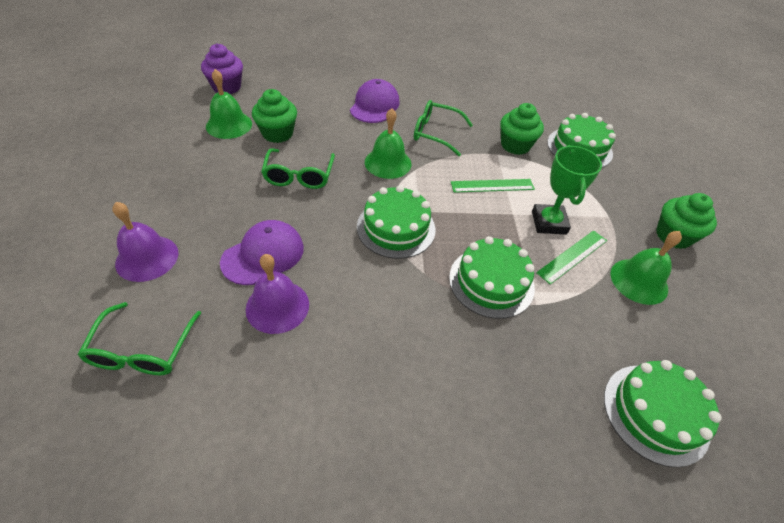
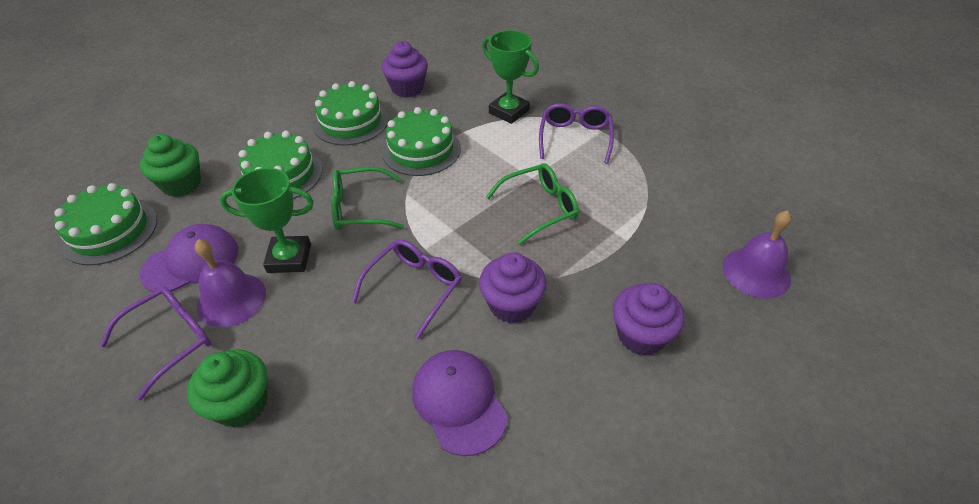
green bell: [206,69,252,139] [365,108,411,179] [611,231,682,305] = 3 -> none = 0
green cupcake: [252,89,297,143] [500,103,544,155] [656,193,717,249] = 3 -> [140,134,201,197] [187,349,267,428] = 2
green glasses: [78,302,201,375] [261,148,335,189] [414,100,473,156] = 3 -> [331,167,404,231] [486,163,579,245] = 2
green ruler: [451,179,535,193] [536,230,607,285] = 2 -> none = 0
green trophy: [532,145,602,235] = 1 -> [220,168,314,273] [482,30,539,124] = 2
purple cupcake: [201,44,243,94] = 1 -> [382,41,428,97] [479,252,547,323] [613,283,685,355] = 3
purple glasses: none = 0 -> [99,286,211,400] [352,239,462,339] [539,103,614,164] = 3

